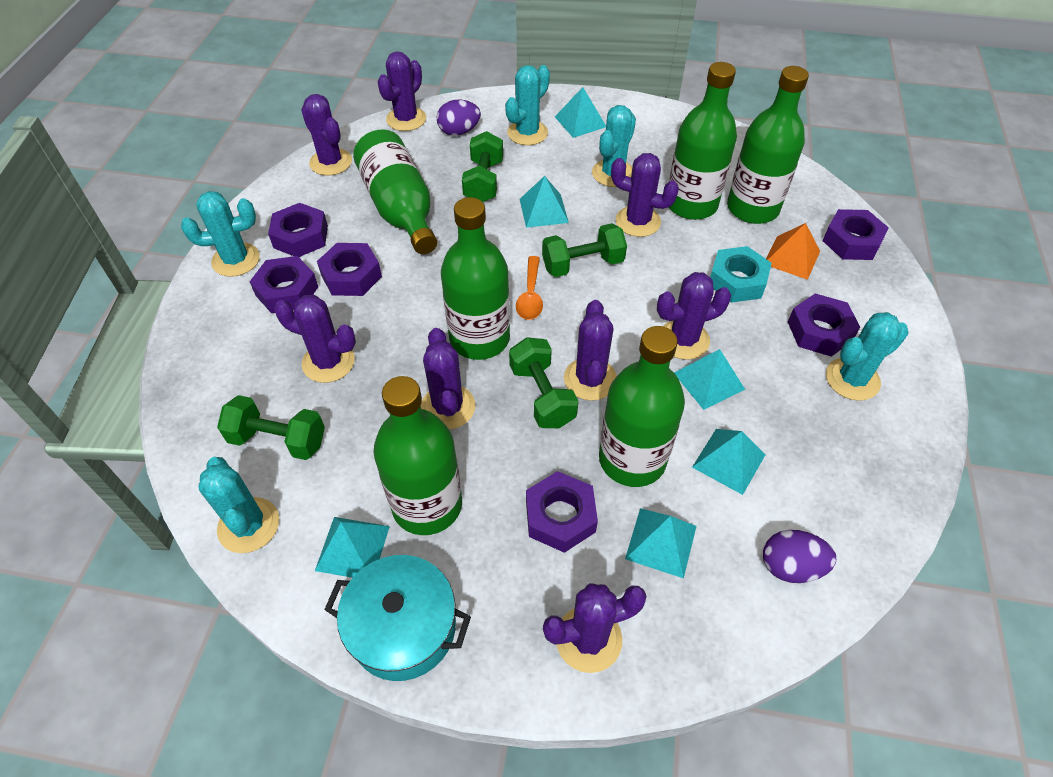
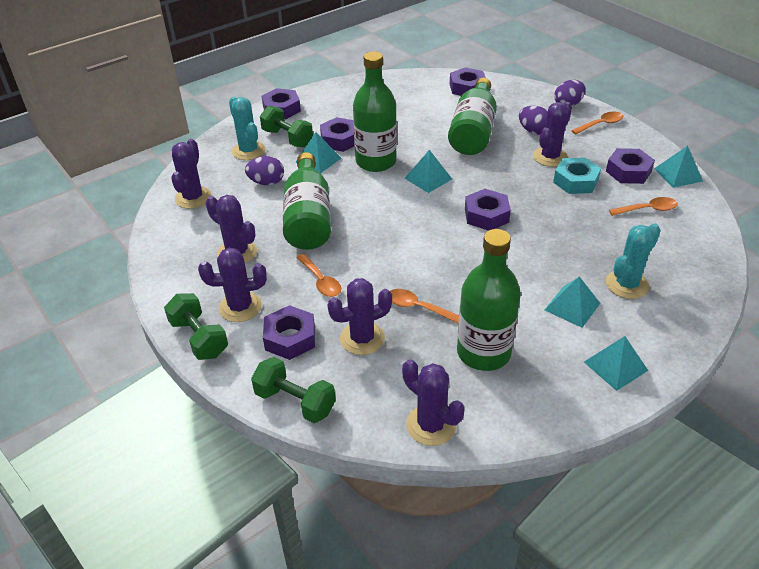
green bottle: [353,129,437,254] [373,376,462,535] [441,197,510,360] [599,326,685,487] [669,62,737,220] [727,66,809,224] = 6 -> [283,152,331,250] [353,51,397,172] [448,78,497,155] [457,229,521,371] = 4
green dumbbell: [217,395,325,460] [462,131,503,202] [509,337,578,428] [542,223,627,277] = 4 -> [164,293,228,360] [251,357,336,423] [260,106,313,147] = 3
orange pyramid: [766,223,820,280] = 1 -> none = 0
orange spoon: [516,256,543,320] = 1 -> [296,254,341,297] [390,289,459,324] [571,112,623,134] [609,197,678,216] = 4
purple cactus: [274,295,356,383] [301,94,352,176] [378,52,426,131] [421,328,475,429] [543,583,647,673] [564,300,617,401] [611,153,679,237] [657,272,731,360] = 8 -> [171,139,211,209] [198,248,267,322] [206,195,257,263] [327,278,392,355] [402,359,465,446] [533,102,572,167] = 6
purple egg: [437,100,481,136] [763,530,836,583] = 2 -> [245,156,284,185] [519,106,548,135] [554,80,586,106] = 3
turquoise cactus: [181,191,260,277] [198,457,279,553] [505,65,550,145] [592,105,636,187] [826,312,909,401] = 5 -> [229,97,266,160] [606,223,661,299] = 2
turquoise pot: [324,555,471,681] = 1 -> none = 0
turquoise pyramid: [315,517,390,578] [520,176,569,228] [555,87,606,138] [625,508,697,578] [674,349,745,410] [692,429,766,495] = 6 -> [295,132,341,174] [405,150,452,193] [545,276,600,328] [584,336,648,391] [654,146,703,188] = 5

